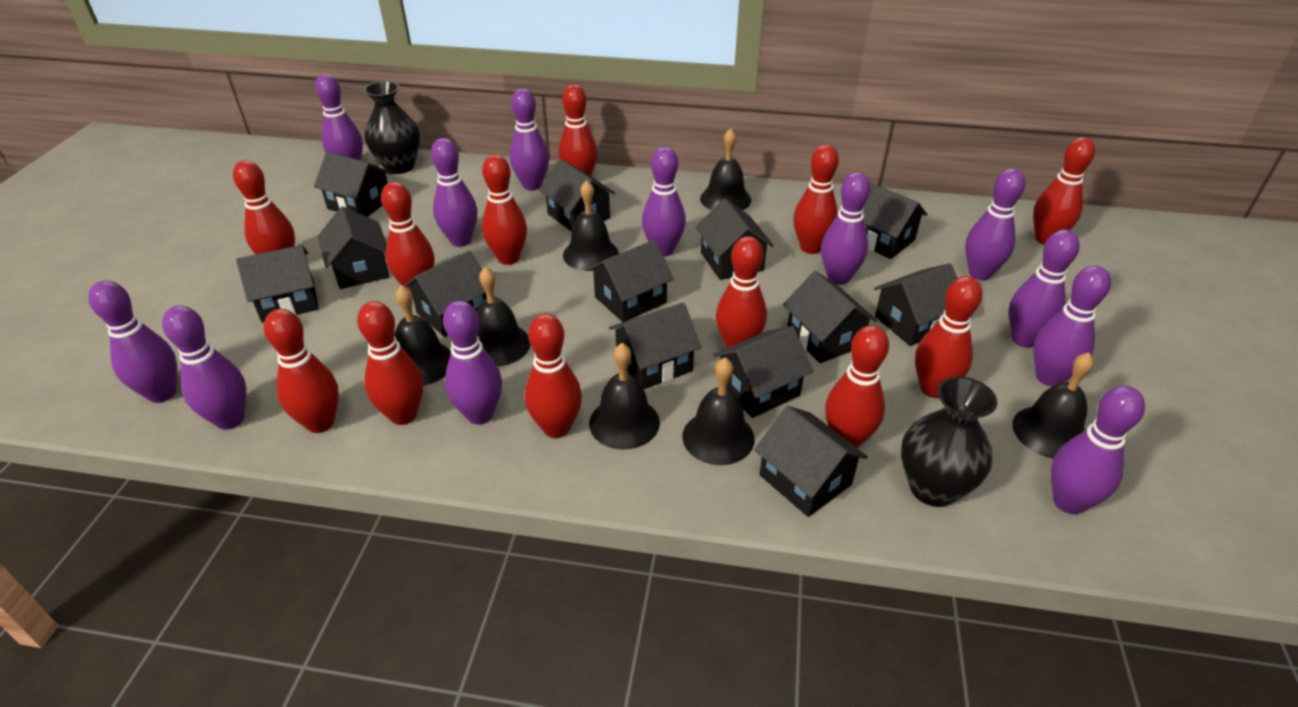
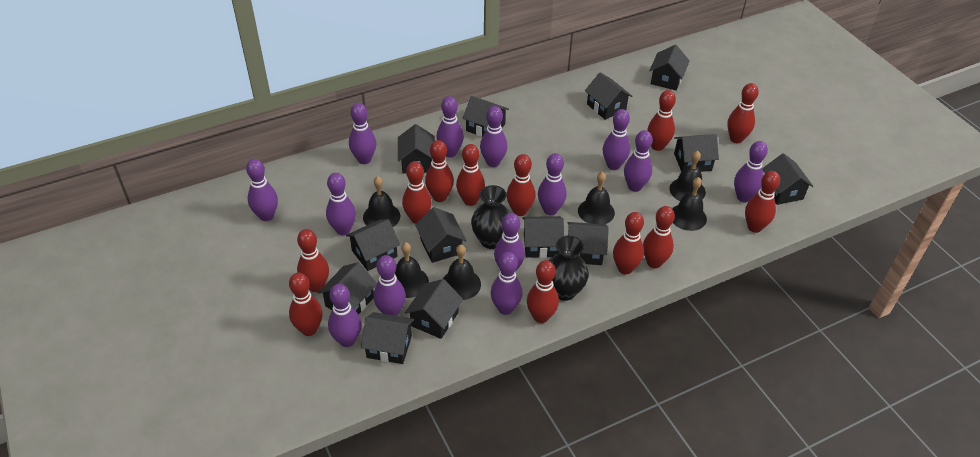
black bell: [394,285,451,386] [476,267,530,367] [563,180,619,271] [589,343,660,450] [682,357,755,465] [700,128,751,210] [1012,353,1094,459] = 7 -> [363,176,400,227] [395,242,429,298] [443,245,481,300] [578,172,615,224] [669,150,706,201] [672,177,707,231] = 6
purple bowling pin: [88,281,177,403] [162,305,247,430] [315,74,363,160] [431,138,477,247] [443,301,502,424] [510,88,549,191] [642,147,686,256] [821,172,871,285] [965,168,1026,280] [1009,230,1080,348] [1033,265,1111,387] [1051,386,1145,514] = 12 -> [246,159,278,221] [326,173,356,235] [328,284,362,347] [349,103,376,164] [373,255,406,316] [437,96,464,157] [480,106,507,167] [491,252,523,315] [494,213,525,272] [538,153,567,215] [603,109,630,170] [624,130,653,192] [734,141,768,202] = 13

